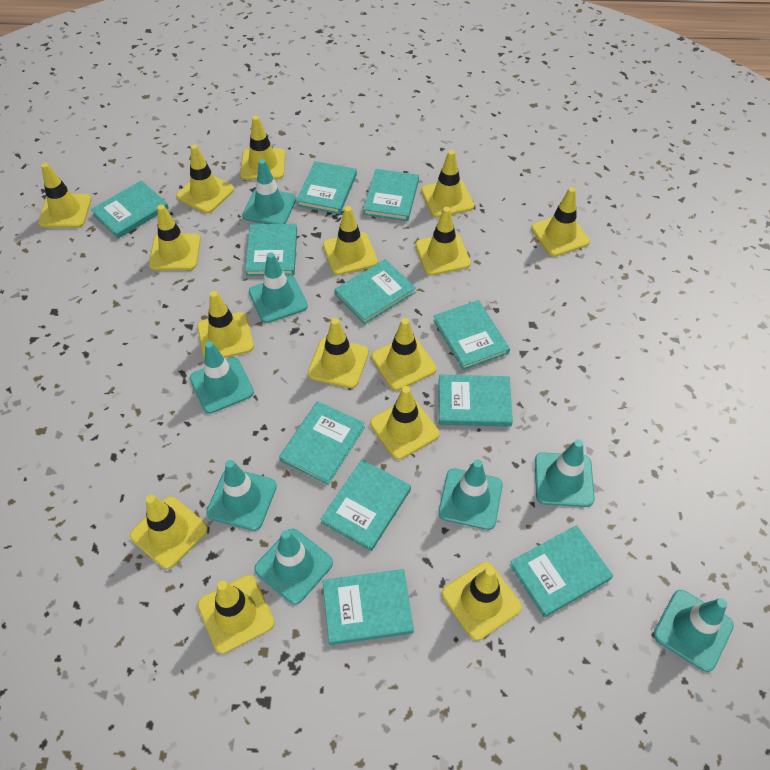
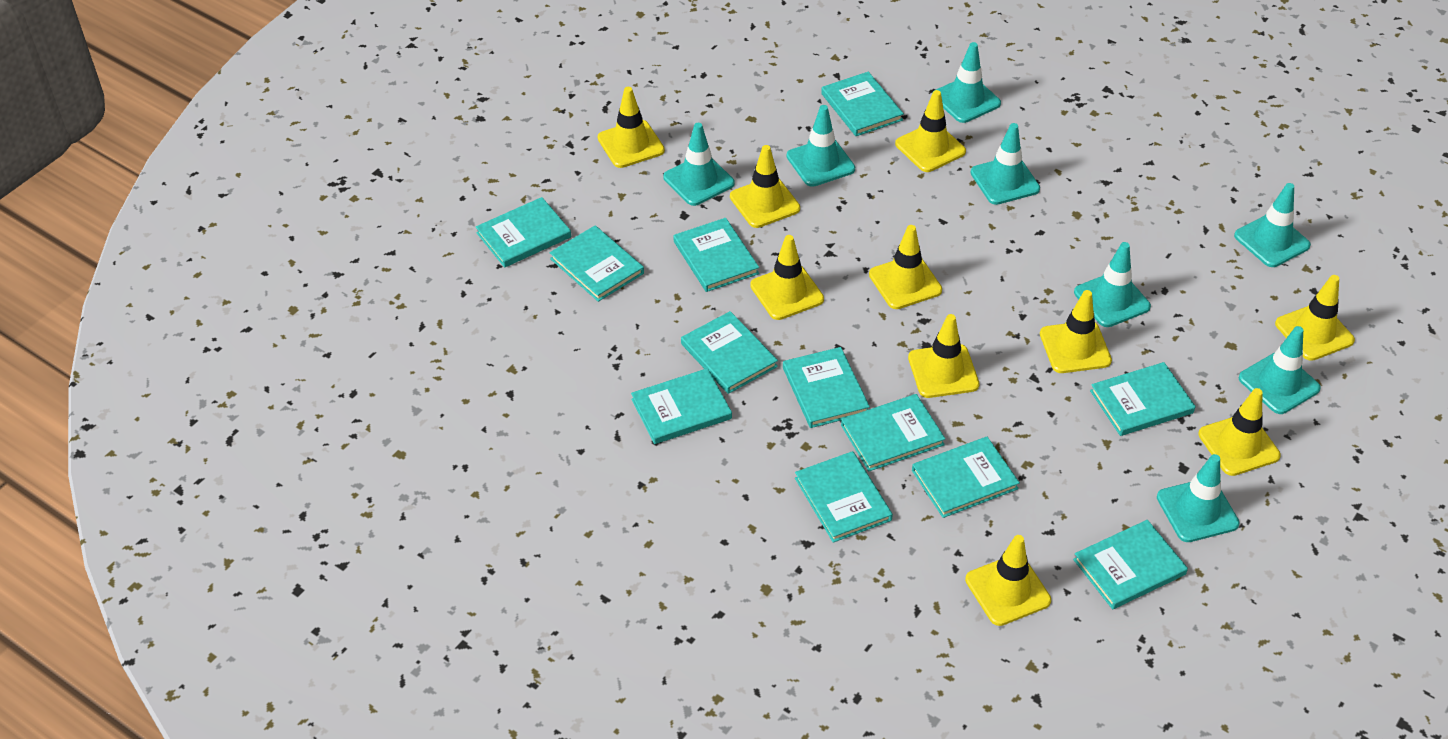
turquoise book: [91,180,169,239] [245,224,297,276] [279,401,365,485] [296,161,357,214] [321,460,411,551] [322,569,414,645] [334,259,416,325] [363,169,419,221] [433,300,510,370] [438,375,513,427] [509,525,613,617] = 11 -> [476,197,571,268] [550,226,644,302] [631,368,732,444] [674,218,759,292] [681,311,778,394] [783,347,870,428] [795,451,893,543] [821,72,904,136] [841,394,945,471] [912,437,1020,518] [1073,520,1188,609] [1090,362,1196,436] = 12
yellow traffic cone: [38,163,92,228] [130,495,208,569] [149,205,201,271] [176,144,234,213] [197,291,254,359] [197,575,275,654] [240,116,286,180] [308,318,369,388] [323,206,378,275] [370,386,440,460] [371,318,436,390] [415,207,471,275] [421,150,474,218] [442,562,522,640] [531,187,590,257] = 15 -> [598,87,665,168] [730,145,800,228] [750,235,824,320] [869,225,942,309] [895,90,966,172] [908,314,979,398] [965,535,1051,626] [1040,290,1112,373] [1198,388,1281,476] [1275,275,1355,361] = 10

